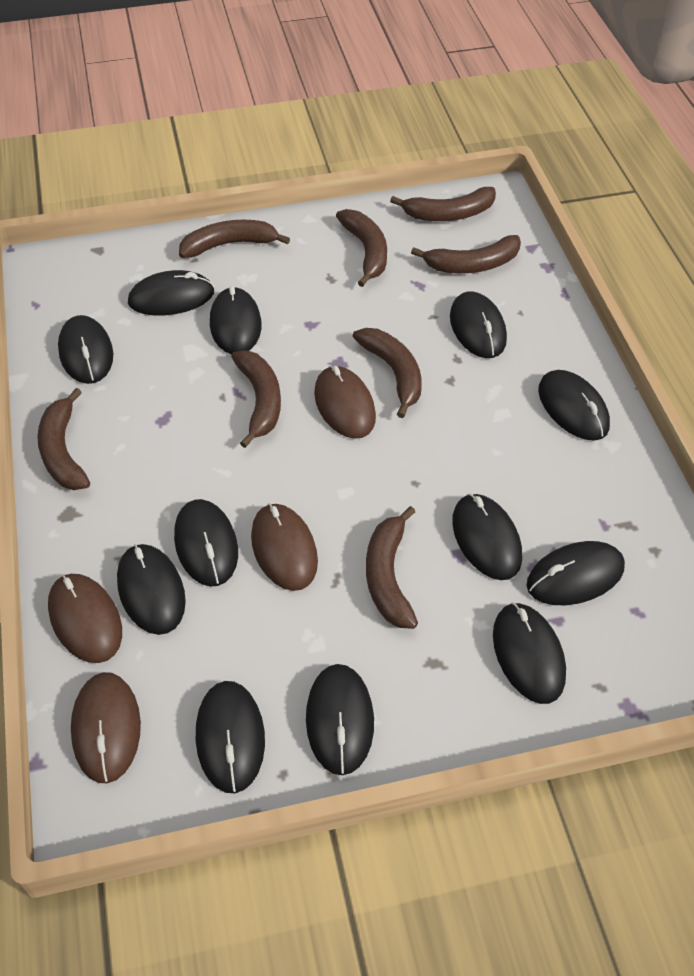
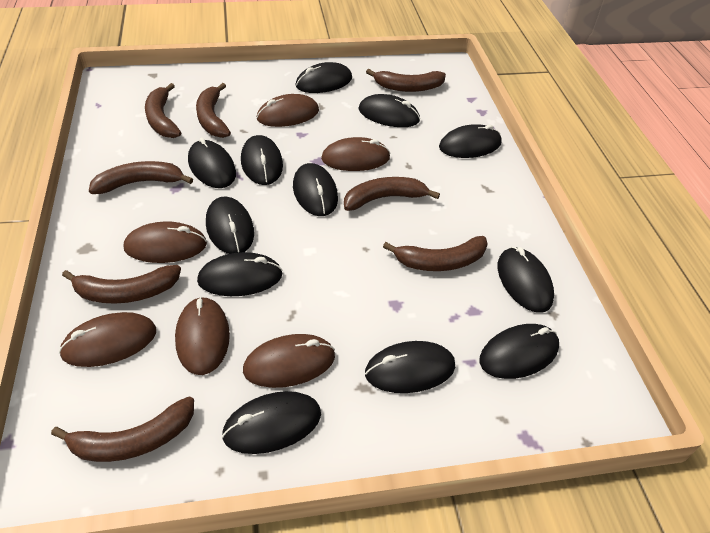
brown mouse: [48,574,122,663] [71,672,141,783] [251,503,318,591] [314,366,376,439] = 4 -> [59,312,156,367] [124,221,207,263] [175,296,230,375] [243,334,335,388] [257,94,319,127] [321,137,390,171] = 6

